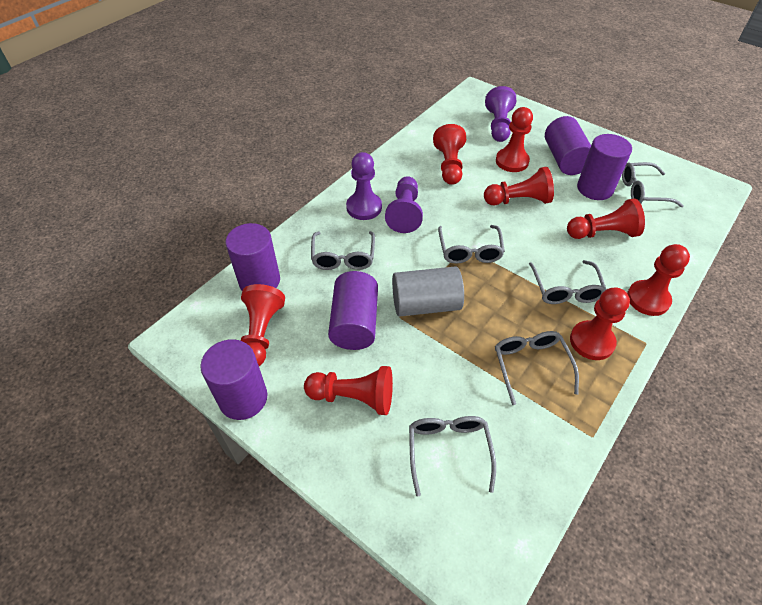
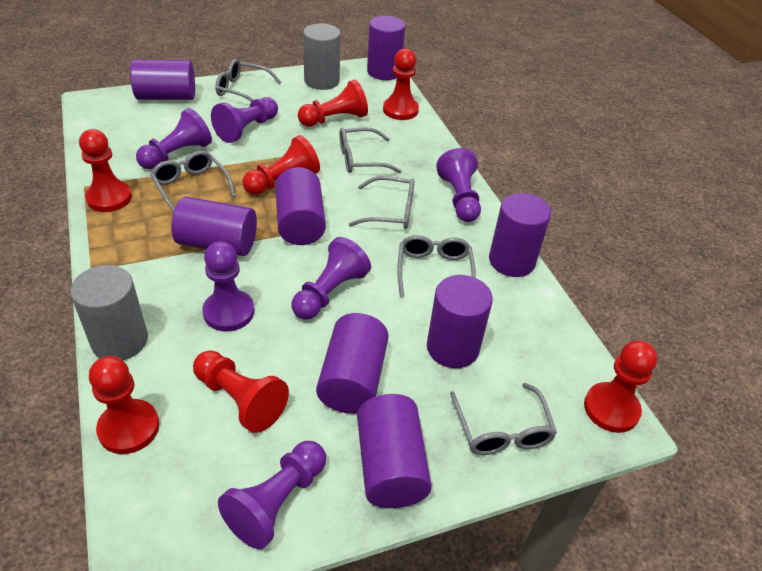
grey cylinder: [392,266,464,317] = 1 -> [70,265,148,360] [303,23,340,90] = 2
purple cylinder: [200,339,267,420] [226,223,280,290] [328,271,378,350] [545,116,591,175] [577,134,632,200] = 5 -> [130,60,195,100] [171,197,257,256] [275,167,326,245] [316,313,389,414] [357,394,432,508] [367,16,405,80] [427,275,493,368] [489,193,551,277] = 8
purple pawn: [346,152,382,220] [385,176,423,233] [485,86,516,142] = 3 -> [136,108,212,169] [202,241,254,332] [211,97,278,143] [218,441,326,549] [291,237,371,320] [436,148,481,222] = 6
red pawn: [241,284,285,366] [304,366,393,415] [433,124,466,185] [484,167,554,205] [496,107,533,172] [567,199,645,239] [570,287,630,360] [627,244,690,316] = 8 -> [79,129,132,212] [89,356,159,454] [193,350,289,433] [243,135,320,195] [298,80,368,127] [383,49,419,120] [584,341,657,433] = 7

